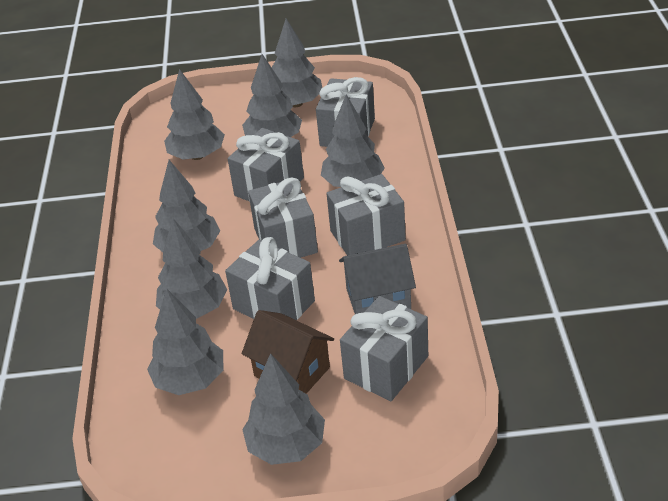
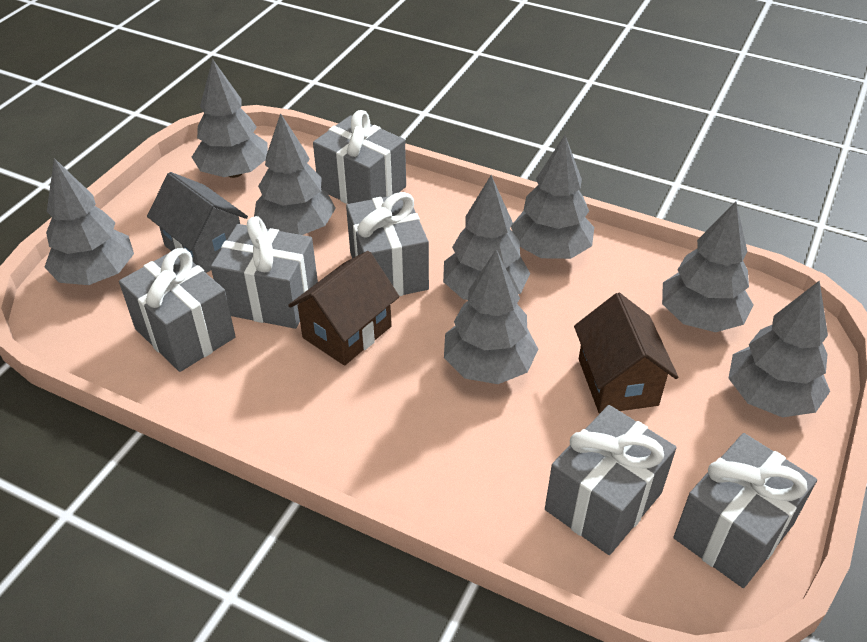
brown house: [242,310,334,394] = 1 -> [288,251,400,366] [574,293,678,414] = 2

